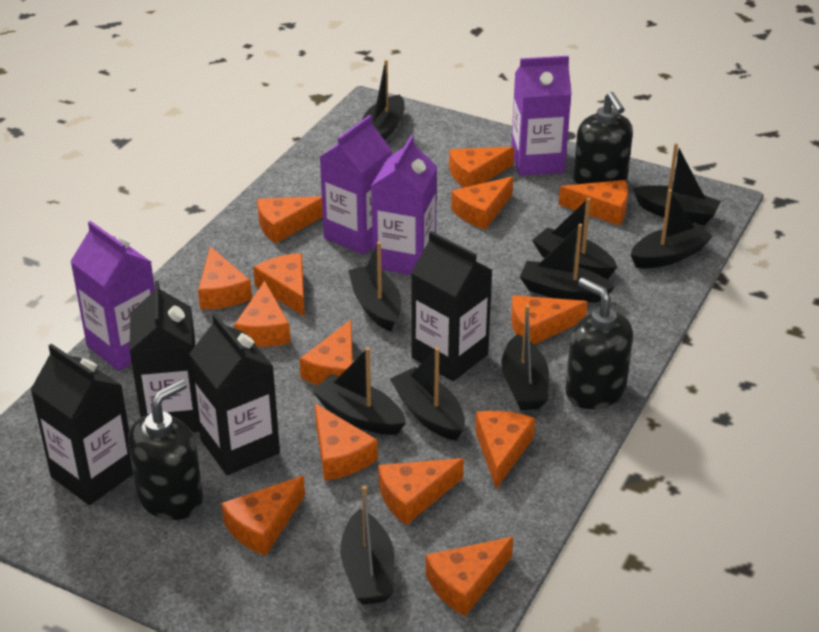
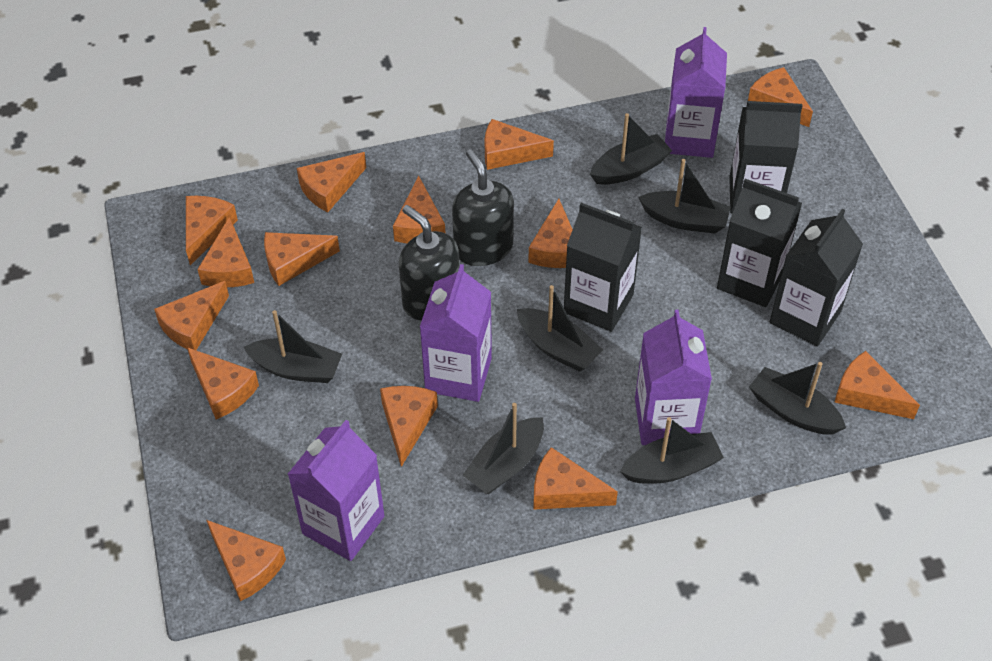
black boat: [312,347,406,435] [340,485,395,605] [348,242,401,332] [362,60,405,140] [390,347,465,441] [502,305,549,410] [520,224,615,303] [532,198,617,279] [631,189,713,268] [633,143,721,225] = 10 -> [243,310,342,383] [463,403,544,494] [517,285,603,372] [590,113,672,185] [620,417,724,484] [638,159,731,233] [749,362,846,435] = 7
black soap dispenser: [128,379,203,520] [565,278,633,409] [573,92,633,185] = 3 -> [399,205,459,321] [452,149,514,266] = 2

